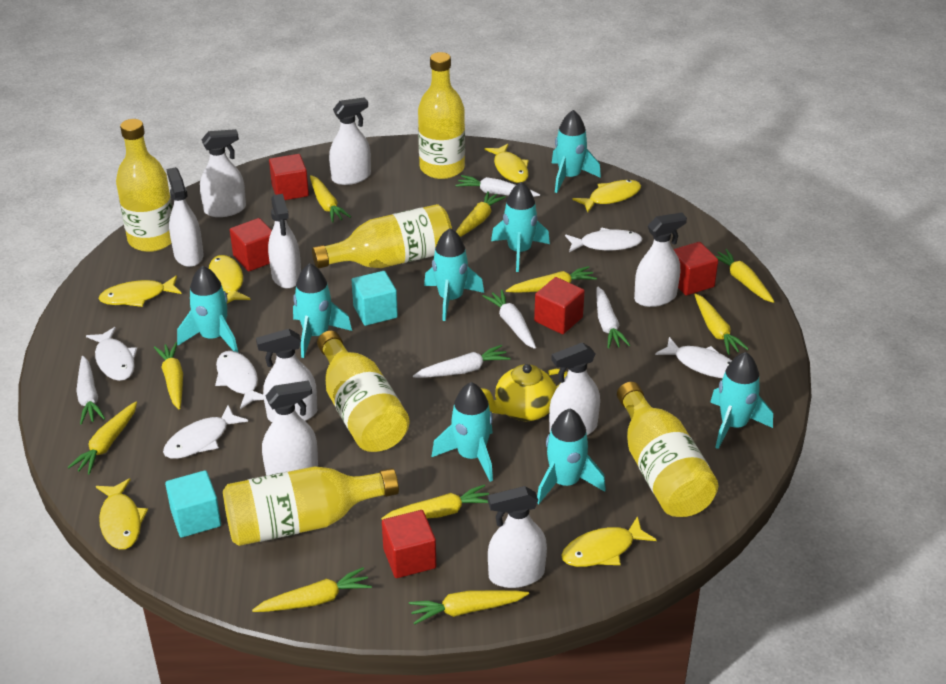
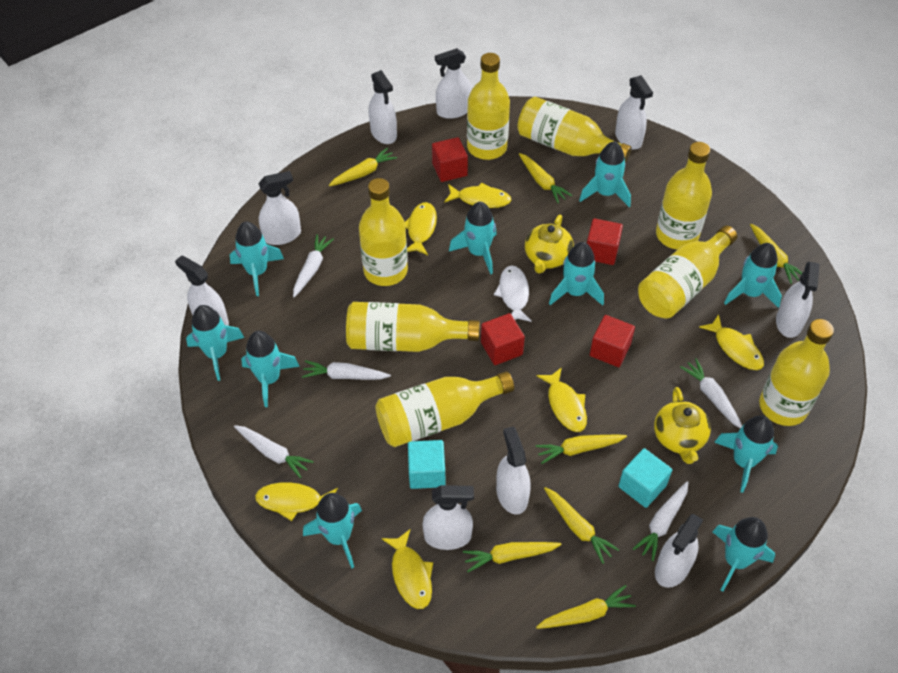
red cube: [230,218,272,271] [269,154,309,200] [382,510,436,578] [534,277,585,334] [673,242,718,295] = 5 -> [432,137,468,182] [481,313,525,365] [587,218,623,265] [590,315,635,367] = 4
turquoise rocket: [177,266,238,352] [293,263,352,358] [424,228,484,321] [432,382,493,482] [491,182,550,272] [537,409,606,504] [552,110,601,193] [710,352,773,449] = 8 -> [186,305,244,381] [230,222,284,296] [241,331,300,407] [303,493,362,569] [449,202,497,275] [549,242,604,306] [579,141,631,207] [712,517,775,591] [714,415,778,493] [724,243,782,308] = 10
white fish: [86,327,137,381] [163,405,248,459] [215,351,264,409] [565,228,643,252] [655,337,732,378] = 5 -> [494,265,532,322] = 1
yellow bottle: [116,119,173,252] [223,466,399,546] [312,204,452,269] [317,331,410,452] [418,52,465,179] [617,382,718,517] = 6 -> [346,302,480,352] [359,178,408,286] [375,371,514,447] [467,53,510,160] [517,97,632,162] [638,225,737,319] [656,142,712,250] [759,319,834,426] = 8
yellow carrot: [67,402,137,475] [154,342,183,409] [252,567,372,612] [310,175,351,223] [381,484,489,520] [409,590,529,625] [456,191,506,237] [506,266,597,293] [694,293,749,355] [714,249,775,303] = 10 -> [329,148,397,186] [463,542,562,572] [519,153,572,203] [535,434,627,464] [536,585,636,629] [544,487,619,564] [750,224,802,284] = 7
yellow teapot: [481,364,568,421] = 1 -> [525,215,574,274] [654,387,711,464] = 2

